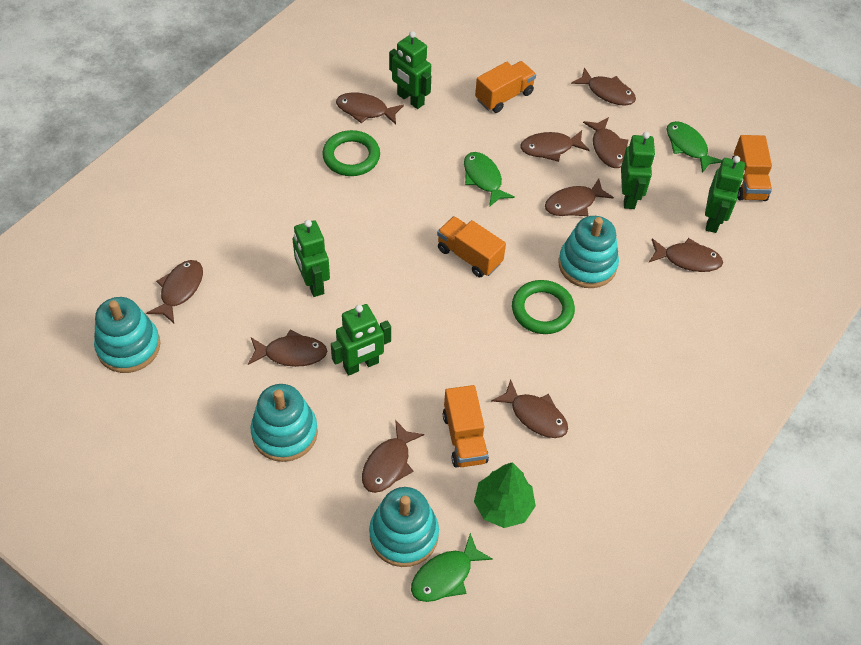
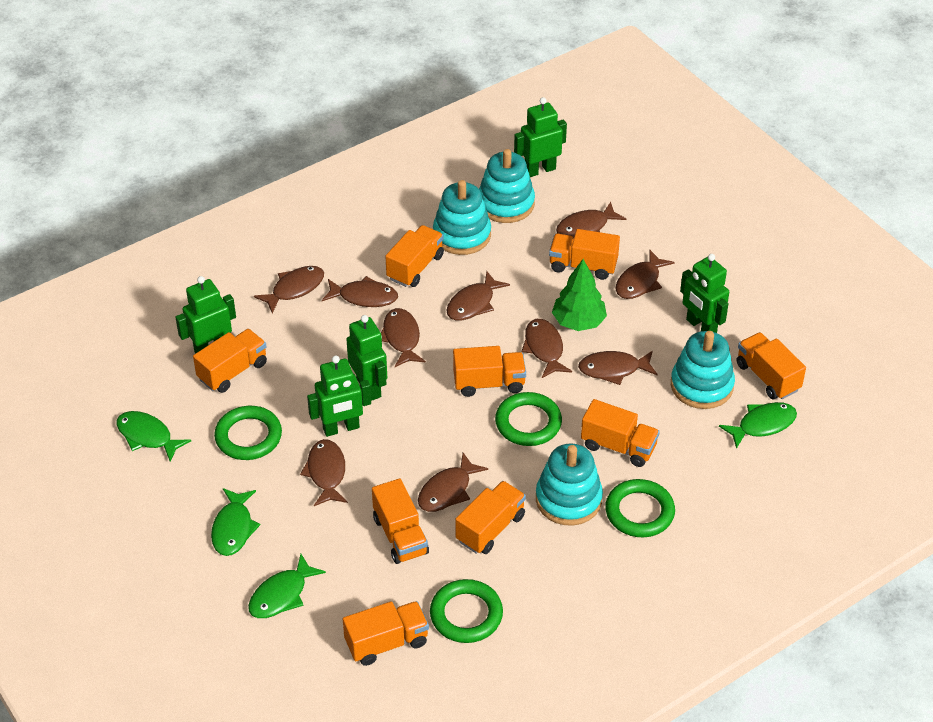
green fish: [411,533,493,602] [464,152,515,207] [667,121,722,173] = 3 -> [117,411,191,462] [211,488,260,556] [248,554,326,618] [719,402,797,449] = 4
green ring: [322,130,380,176] [512,280,575,334] = 2 -> [214,406,282,460] [430,579,503,643] [495,392,562,446] [605,479,675,537] = 4
orange truck: [437,216,506,277] [443,385,489,468] [475,61,536,113] [732,135,772,201] = 4 -> [193,329,267,393] [343,601,429,666] [372,478,429,564] [385,225,444,287] [453,346,526,397] [455,481,526,554] [549,229,620,280] [581,399,660,467] [737,332,806,399] = 9

